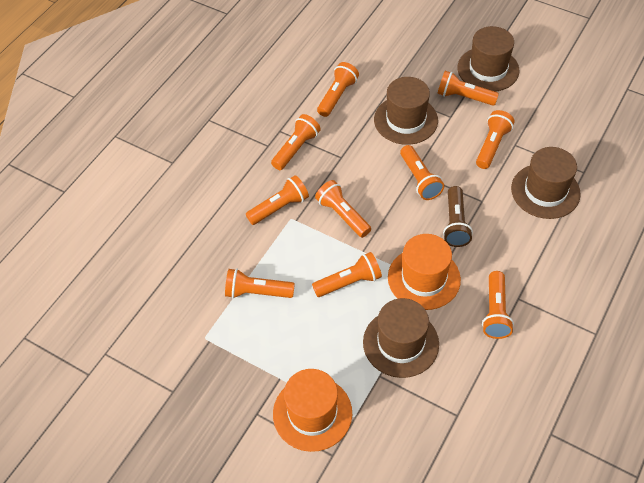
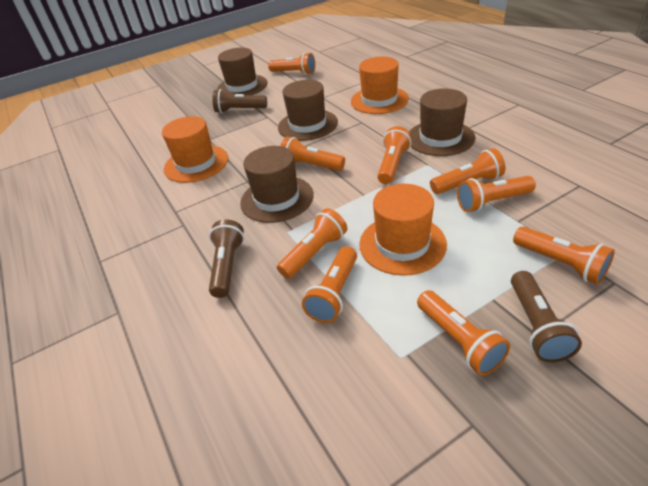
brown flashlight: [443,186,473,247] = 1 -> [209,219,244,298] [212,89,267,113] [511,271,582,363] = 3
orange flashlight: [225,268,295,298] [246,175,309,225] [271,114,321,170] [312,252,382,297] [315,180,371,238] [317,62,359,117] [400,145,444,200] [437,71,499,106] [476,110,514,169] [482,271,514,339] = 10 -> [268,52,315,75] [277,208,347,279] [280,137,345,171] [302,246,357,323] [377,126,412,184] [417,290,510,376] [430,148,505,194] [457,176,536,212] [513,227,615,285] = 9
orange hat: [273,369,352,452] [388,234,461,310] = 2 -> [162,116,228,183] [351,57,409,114] [359,184,447,276] = 3

